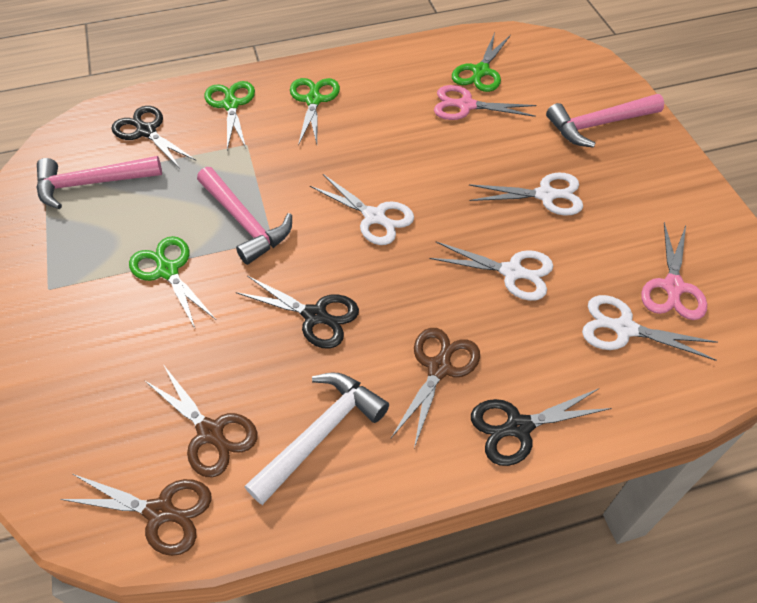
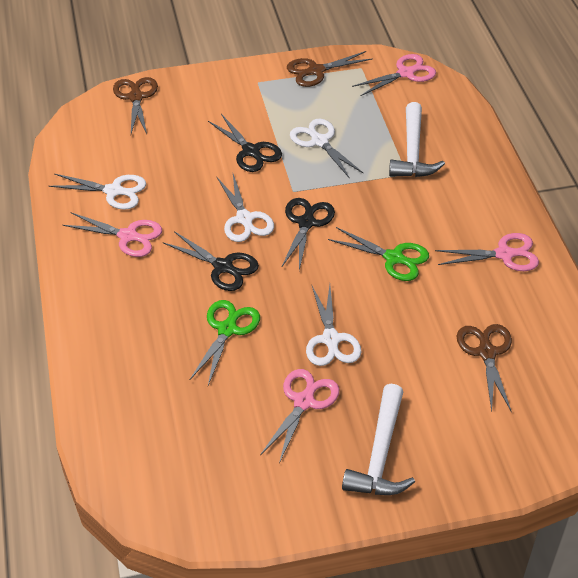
green scissors: [129,236,216,328] [204,81,255,150] [290,78,340,145] [452,33,511,92] = 4 -> [189,300,260,385] [328,227,429,281] = 2
pink hammer: [36,156,162,209] [197,167,292,265] [546,94,664,148] = 3 -> none = 0
pink scissors: [434,85,536,120] [641,222,707,320] = 2 -> [63,212,162,257] [260,369,339,463] [352,54,436,96] [435,233,539,271] = 4
white hammer: [245,373,389,505] = 1 -> [342,384,415,495] [389,102,445,177] = 2

